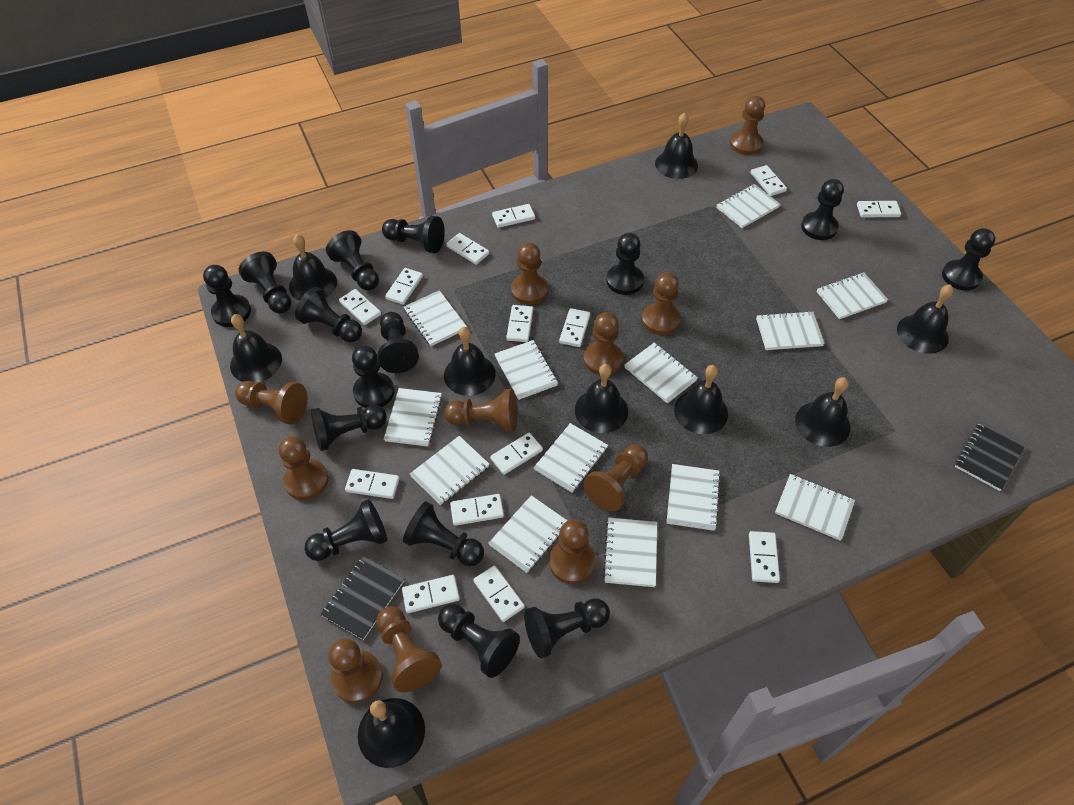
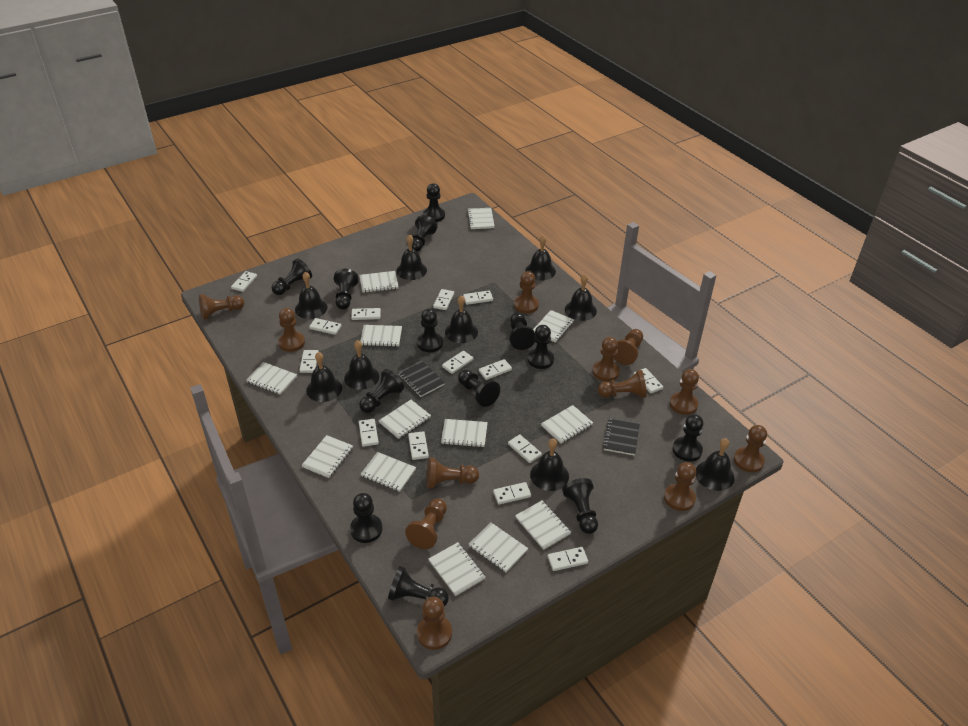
black pawn: [203,265,251,327] [239,251,291,314] [295,287,362,342] [304,499,387,561] [311,405,387,451] [326,230,379,291] [352,346,395,408] [377,312,419,373] [382,216,445,253] [403,501,484,566] [438,604,520,678] [524,598,610,658] [606,233,644,295] [801,179,844,240] [942,228,995,291] = 15 -> [271,258,312,295] [334,269,359,310] [350,493,382,543] [359,369,404,413] [388,566,449,606] [412,215,437,252] [417,309,443,352] [423,183,445,222] [458,370,500,407] [509,313,535,350] [528,325,554,369] [562,478,598,534] [673,414,703,462] = 13
brown pawn: [235,381,308,424] [278,436,329,500] [328,639,383,703] [376,606,442,692] [444,389,517,431] [511,242,548,305] [549,519,596,584] [583,312,623,375] [583,444,648,512] [642,272,681,335] [730,96,765,155] = 11 -> [199,294,244,320] [278,308,305,352] [405,499,447,549] [417,597,452,650] [427,458,479,489] [514,271,539,314] [593,337,620,382] [598,370,647,398] [613,329,643,365] [664,462,696,511] [670,369,699,415] [734,425,767,473] = 12

